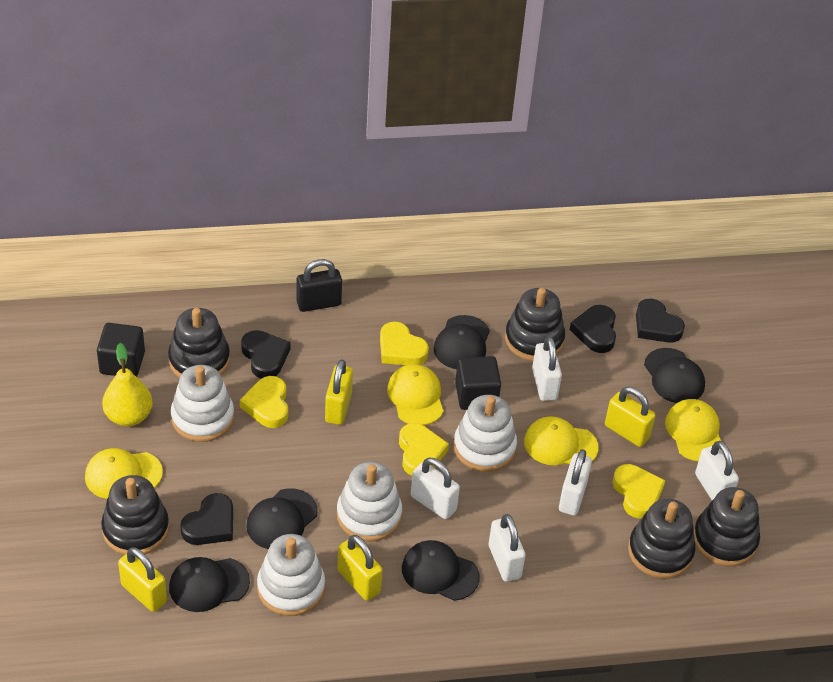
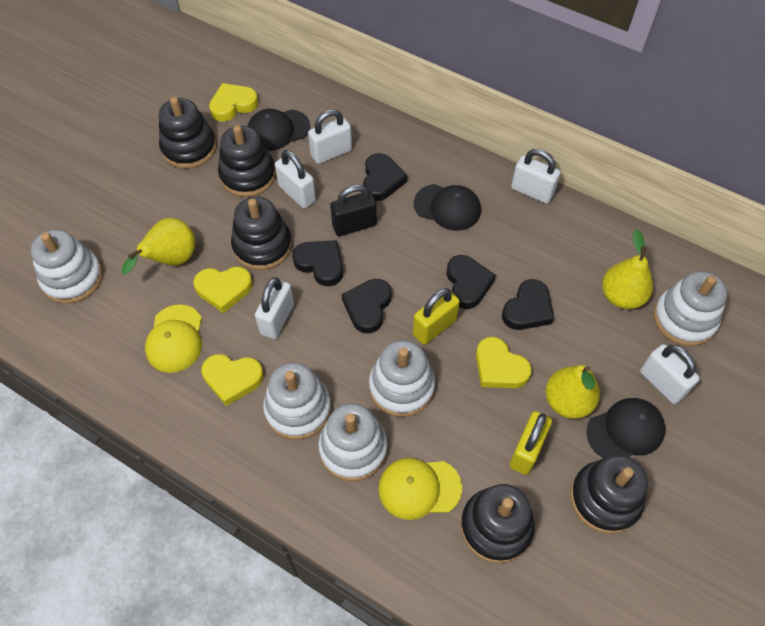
black cap: [169,557,250,612] [246,488,318,549] [402,540,479,601] [434,315,490,369] [644,348,705,403] = 5 -> [247,109,310,151] [414,184,481,231] [586,398,665,458] = 3
black cube: [97,323,145,377] [455,356,501,410] = 2 -> none = 0
black heart: [180,493,233,545] [241,330,290,379] [570,305,616,353] [636,298,685,343] = 4 -> [292,240,343,286] [342,279,392,334] [363,153,407,201] [447,255,496,309] [502,279,554,330] = 5
white stacking toy: [171,365,234,442] [257,534,325,616] [337,462,402,542] [454,395,517,472] = 4 -> [31,229,103,304] [263,363,331,440] [318,403,388,481] [369,340,435,417] [653,271,727,346] = 5
yellow cap: [85,448,163,499] [387,364,444,426] [524,416,599,465] [665,399,721,461] = 4 -> [145,304,202,373] [378,458,462,520] = 2
yellow padlock: [118,547,167,612] [325,359,353,425] [337,535,383,601] [605,387,656,447] = 4 -> [413,288,460,345] [509,411,552,475] = 2
yellow pear: [102,343,153,426] = 1 -> [122,218,195,275] [546,365,600,419] [602,229,653,309] = 3

